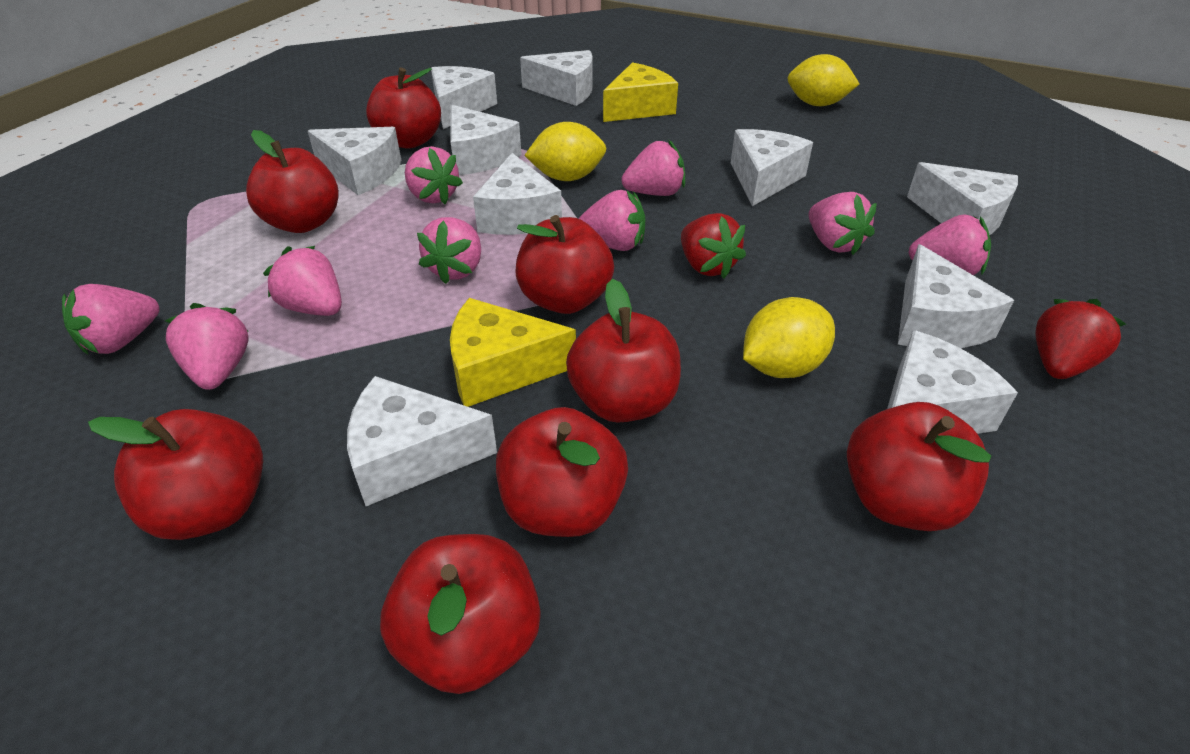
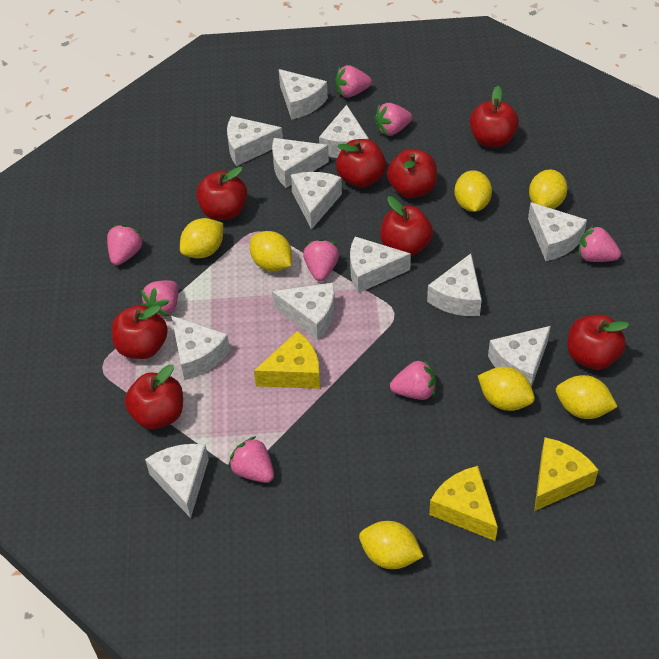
pink strawberry: [62,284,160,354] [165,303,249,390] [263,246,342,316] [405,146,463,204] [417,217,481,284] [578,190,645,251] [621,140,685,196] [808,192,877,255] [908,214,991,275] = 9 -> [107,224,144,265] [141,280,178,316] [228,436,274,483] [303,239,339,281] [335,65,372,98] [374,103,412,136] [390,358,436,400] [578,225,621,262] = 8
red strawberry: [681,213,746,278] [1035,299,1126,379] = 2 -> none = 0
white cheese: [308,127,401,195] [347,376,497,506] [431,66,497,129] [450,105,522,175] [473,153,562,235] [520,50,593,106] [731,129,813,206] [887,330,1018,434] [898,244,1014,348] [907,162,1018,235] = 10 -> [145,444,209,518] [171,316,230,380] [227,116,283,166] [272,138,329,188] [272,283,335,340] [279,69,328,120] [291,172,342,230] [319,105,369,158] [350,237,411,293] [427,254,482,316] [488,326,551,387] [528,202,587,261] = 12
yellow cheese: [450,298,576,407] [603,62,678,122] = 2 -> [254,331,320,389] [429,466,498,541] [534,437,598,511] = 3
yellow lemon: [524,122,606,181] [743,297,835,378] [787,54,859,106] = 3 -> [180,218,223,259] [250,231,292,271] [359,521,424,569] [454,170,492,212] [478,367,535,411] [529,170,567,209] [556,375,617,419] = 7

